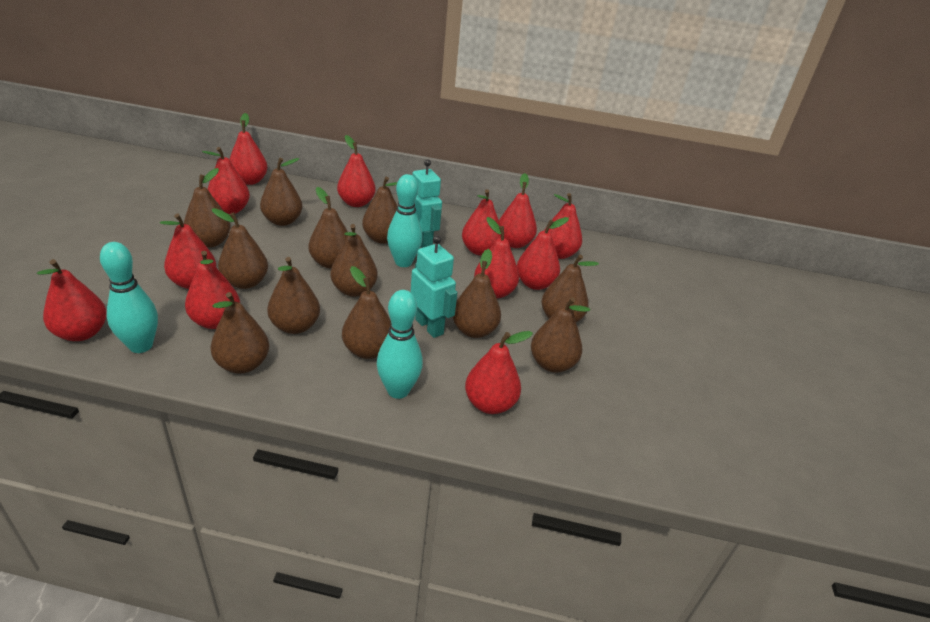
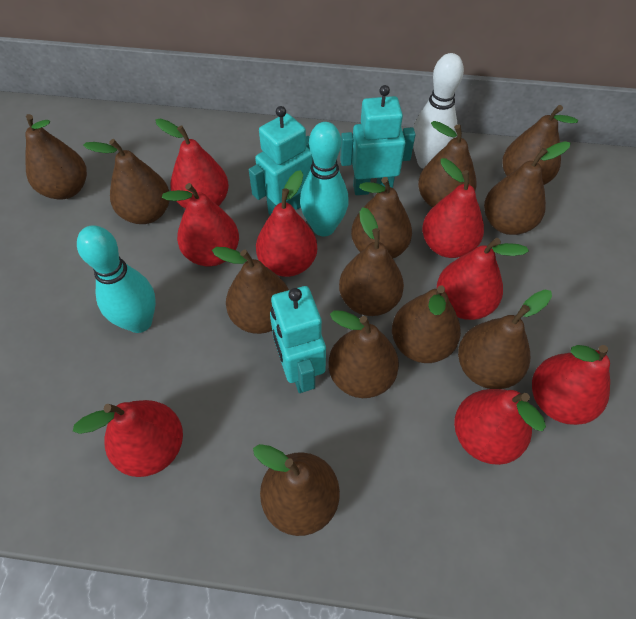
red pear: [37,259,107,341] [160,214,216,289] [185,251,240,329] [202,147,250,214] [229,113,268,185] [337,135,376,207] [462,189,501,256] [465,331,533,414] [474,217,519,298] [499,173,537,248] [517,217,569,290] [544,193,582,259] = 12 -> [73,400,183,477] [156,118,229,209] [162,183,239,267] [256,170,317,277] [422,158,484,258] [437,238,529,320] [454,389,546,465] [532,345,610,425] = 8
turquoise bowling pin: [100,242,158,353] [377,290,423,399] [387,174,422,267] = 3 -> [77,225,156,333] [300,122,349,237] = 2
turquoise robot: [411,235,458,338] [412,159,442,248] = 2 -> [249,106,313,215] [270,286,326,393] [340,85,416,195] = 3
white bowling pin: none = 0 -> [413,53,464,169] = 1

